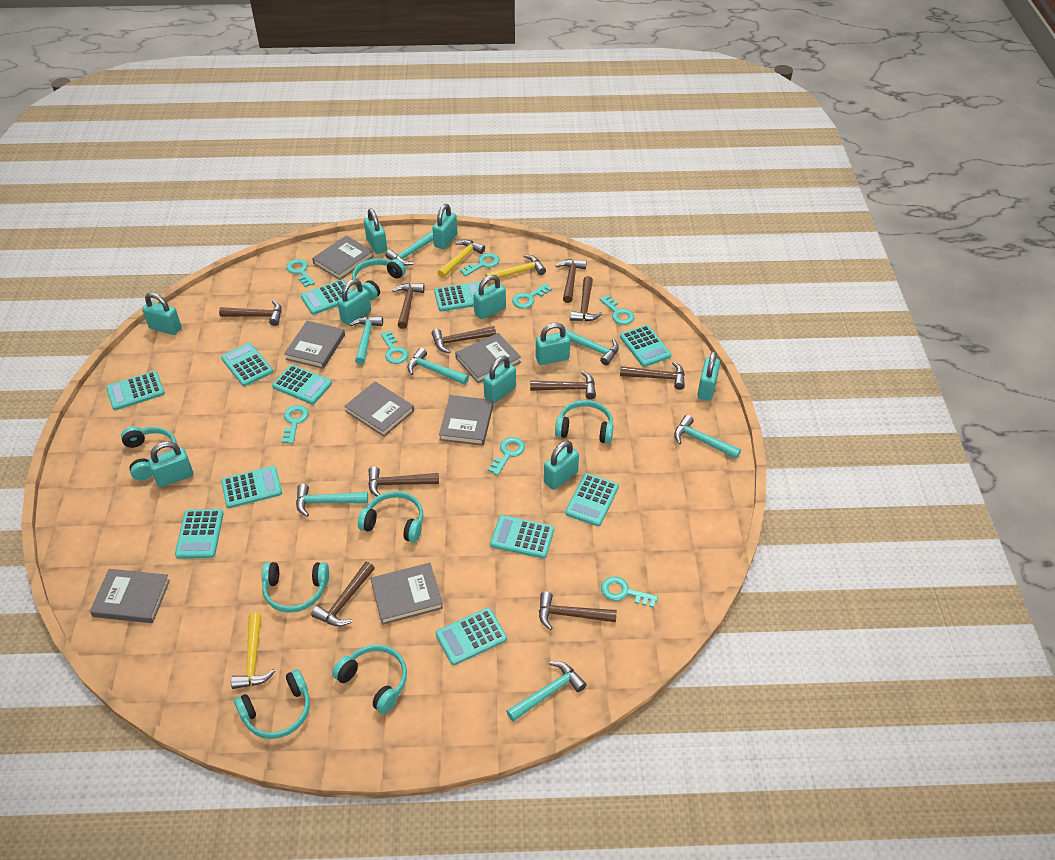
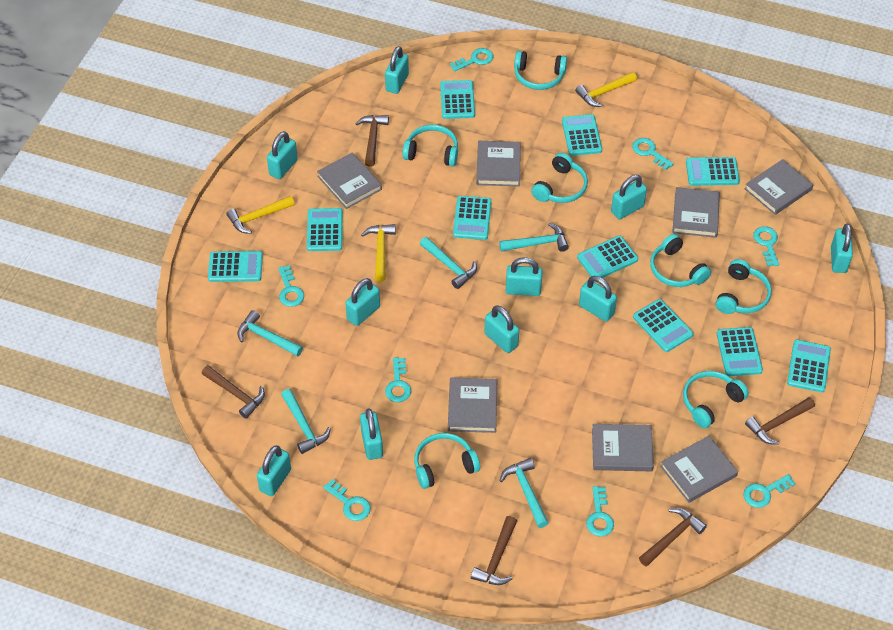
brown hammer: [219,300,281,326] [311,562,375,627] [368,467,439,496] [392,283,425,329] [431,326,496,353] [530,371,596,399] [539,592,617,630] [556,259,587,303] [570,276,602,321] [620,361,685,390] = 10 -> [202,365,265,419] [355,115,389,167] [471,516,517,585] [639,508,707,567] [745,397,815,445] = 5
turquoise calculator: [106,371,165,410] [175,509,224,559] [221,343,273,386] [221,466,282,508] [272,365,332,404] [301,279,351,315] [434,282,480,311] [436,608,507,665] [490,515,554,559] [565,473,619,526] [620,325,671,367] = 11 -> [208,251,263,282] [307,208,343,251] [440,80,475,119] [453,196,492,240] [562,114,602,156] [577,236,638,278] [633,299,694,352] [686,157,740,186] [716,327,763,376] [787,340,831,392] = 10
turquoise hammer: [296,484,368,517] [350,316,383,365] [385,230,433,266] [407,348,469,385] [506,661,587,722] [559,329,619,366] [674,415,741,459] = 7 -> [237,310,303,357] [281,389,331,454] [420,237,477,289] [499,223,569,252] [499,458,549,528] = 5

